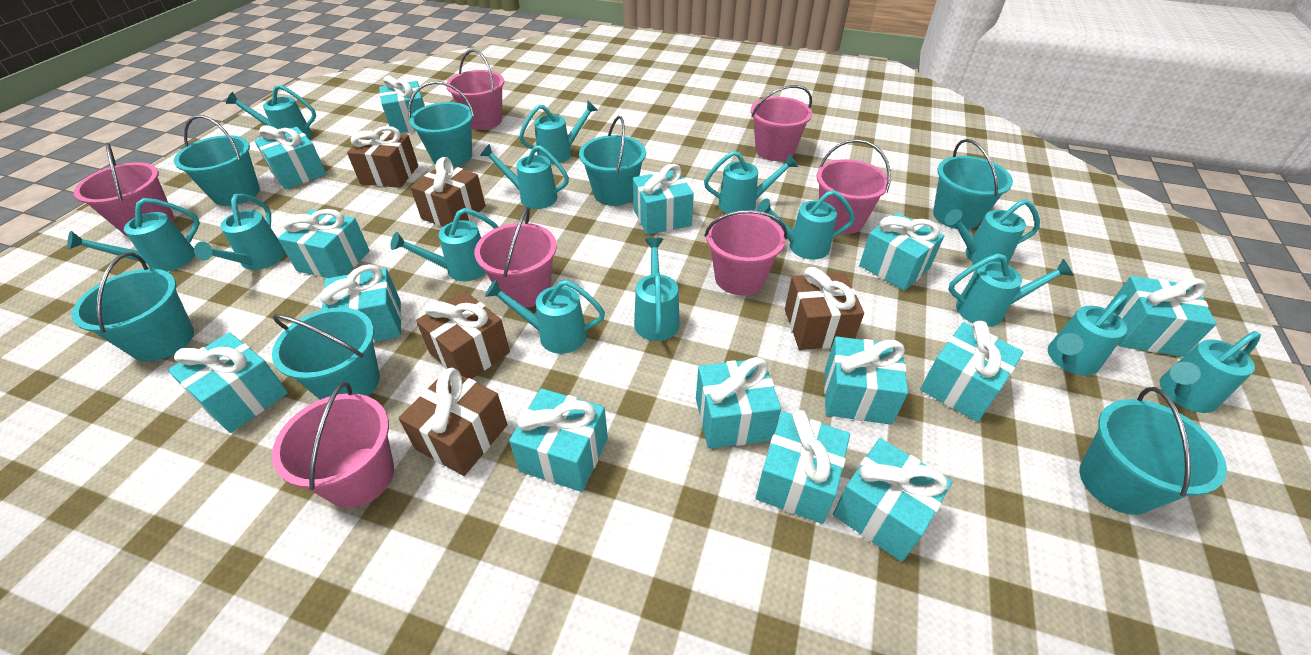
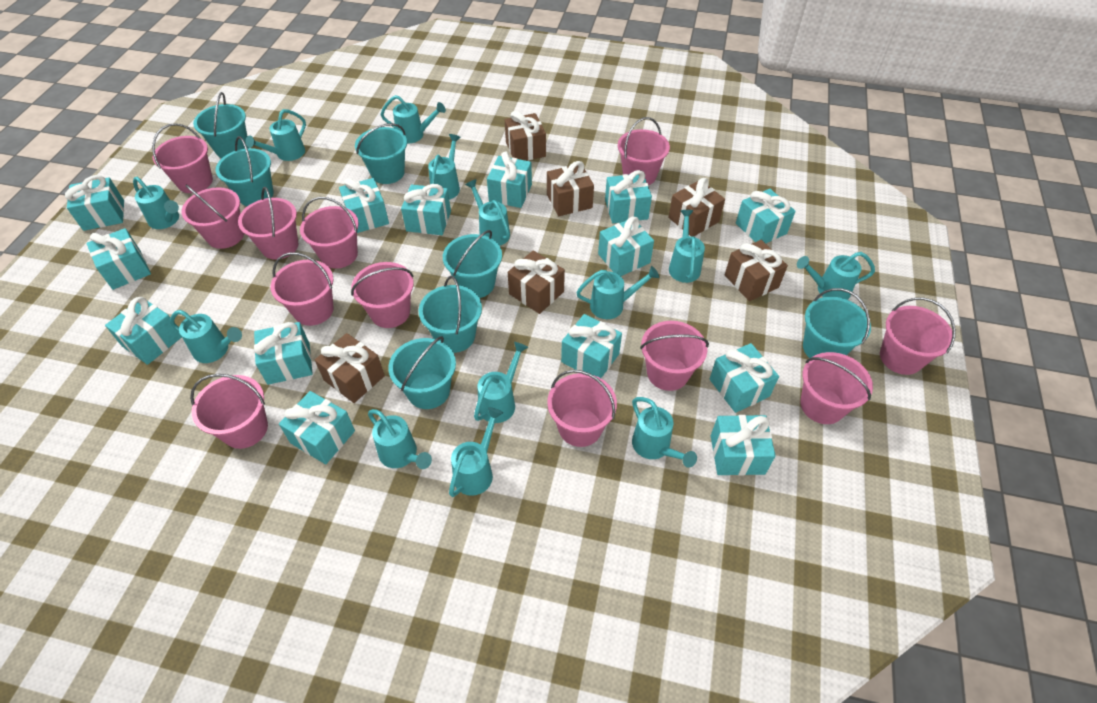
brown gift: [347,126,418,188] [399,368,508,476] [410,157,486,227] [416,291,510,379] [785,267,864,350] = 5 -> [315,333,385,403] [505,111,546,161] [508,250,565,314] [547,161,594,216] [668,178,725,237] [725,240,788,301] = 6
pink bucket: [74,143,174,236] [272,382,394,508] [446,49,504,130] [474,207,557,308] [704,210,787,295] [751,85,812,161] [817,139,891,234] = 7 -> [152,123,213,193] [181,185,244,249] [190,374,268,449] [238,187,298,260] [271,252,334,326] [300,197,359,269] [351,262,414,328] [547,370,617,447] [618,117,670,185] [640,321,709,391] [800,352,873,424] [880,298,956,375] = 12
turquoise watering can: [67,198,200,272] [194,194,285,270] [226,84,316,138] [390,208,499,281] [480,144,569,209] [485,280,605,354] [519,100,598,164] [634,238,680,341] [704,151,798,214] [756,190,855,260] [945,199,1040,264] [948,253,1074,327] [1048,294,1128,376] [1160,331,1261,413] = 14 -> [133,177,179,229] [170,310,242,363] [246,109,306,161] [368,409,432,469] [380,95,446,143] [428,134,461,200] [449,407,503,497] [465,179,510,246] [474,342,528,423] [576,266,659,319] [632,397,697,468] [669,210,705,283] [797,252,875,300] = 13

